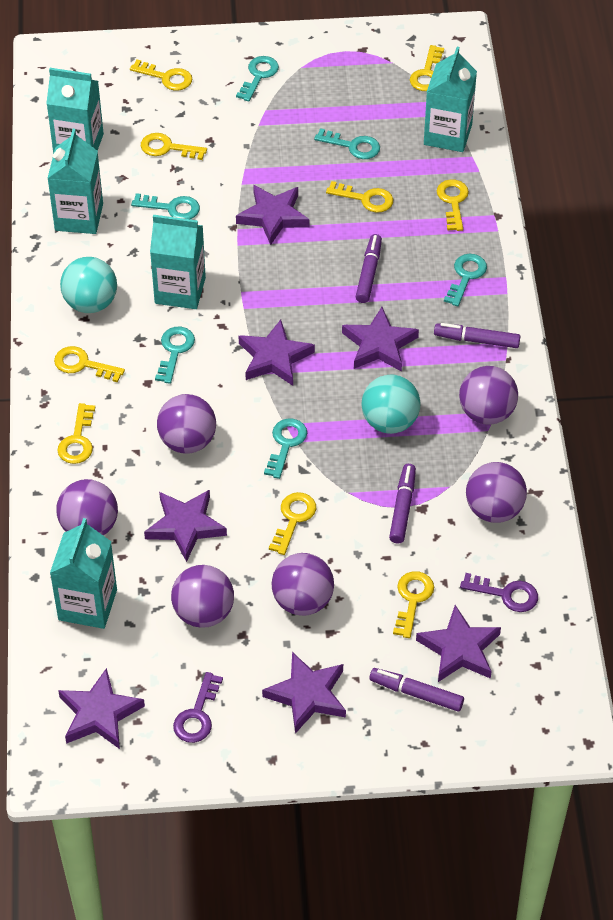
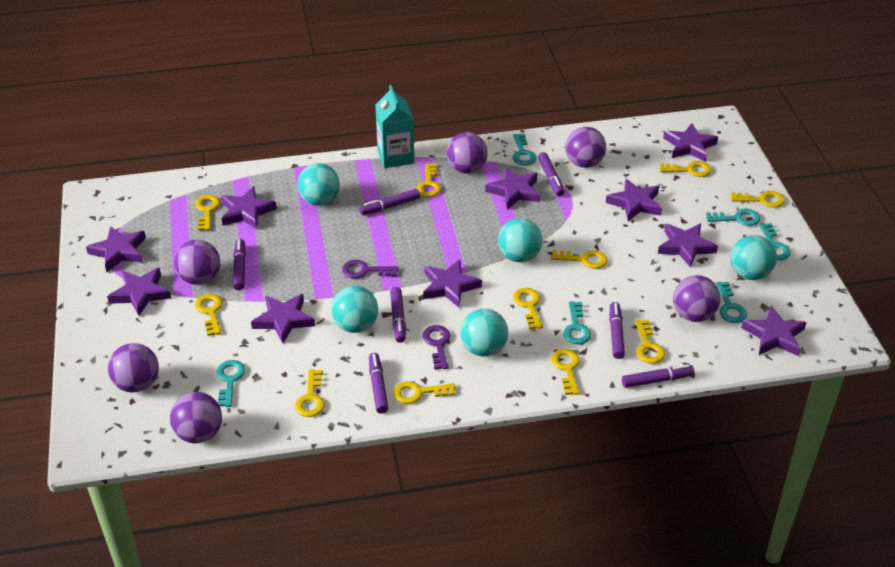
purple marker: [356,234,382,303] [369,668,464,711] [389,464,416,543] [434,323,520,348] = 4 -> [233,239,246,290] [359,189,420,215] [369,353,388,414] [390,287,406,343] [538,152,564,196] [609,302,625,359] [622,364,694,388] = 7
purple star: [58,668,145,749] [144,490,227,562] [236,185,309,245] [239,320,315,386] [262,652,346,734] [342,307,419,372] [416,605,501,682] = 7 -> [86,226,146,272] [107,268,171,316] [221,186,277,229] [251,294,315,343] [423,259,482,308] [485,167,540,209] [606,178,662,221] [658,223,718,268] [663,123,718,162] [741,306,806,356] = 10
turquoise ball: [60,257,117,313] [361,374,420,434] = 2 -> [297,163,340,206] [331,286,378,333] [460,309,508,356] [498,218,542,262] [730,235,777,280] = 5
turquoise carton: [46,68,104,154] [47,129,103,234] [50,518,117,629] [150,215,206,309] [424,47,477,152] = 5 -> [375,85,414,168] = 1
yellow key: [54,346,125,382] [57,403,95,464] [130,60,192,91] [141,133,207,160] [269,492,316,555] [326,181,394,213] [393,571,434,638] [410,45,444,91] [437,179,469,231] = 9 -> [195,195,220,230] [195,294,222,336] [295,369,325,417] [393,381,455,404] [417,163,441,197] [513,288,543,330] [551,250,607,269] [551,349,580,395] [635,320,665,364] [659,161,711,177] [731,191,785,208] = 11

